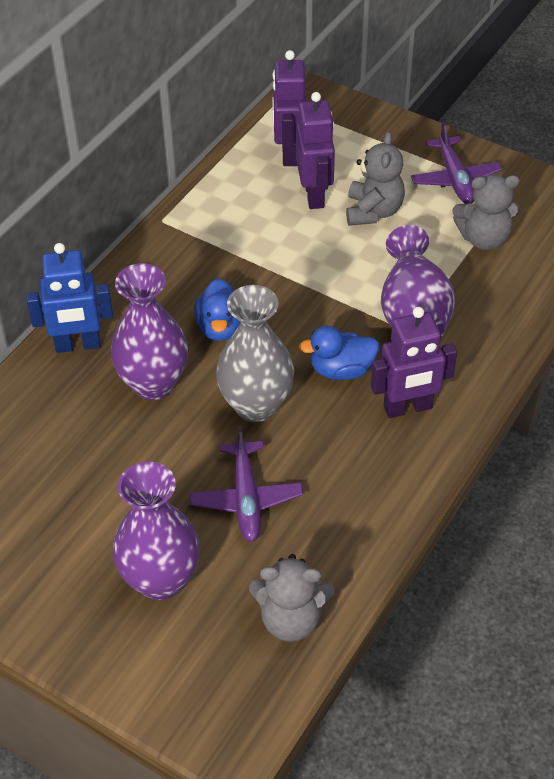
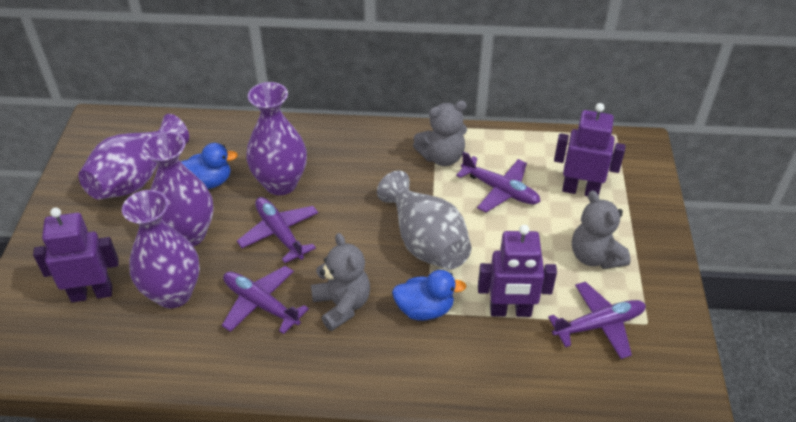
blue robot: [26,243,113,353] = 1 -> none = 0
purple plane: [190,426,303,542] [411,122,502,204] = 2 -> [222,266,309,334] [237,197,318,263] [456,151,541,212] [548,282,646,359] = 4
purple vase: [111,263,188,400] [113,462,200,600] [381,225,455,338] = 3 -> [78,114,189,200] [122,190,200,308] [142,132,214,246] [246,82,307,195] = 4

